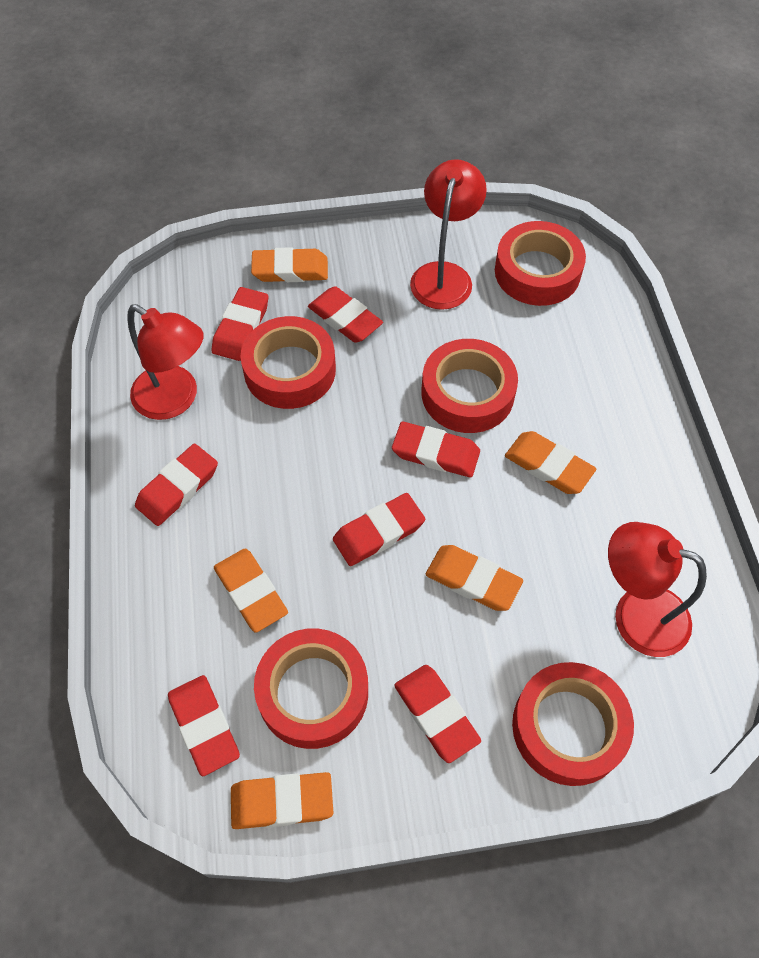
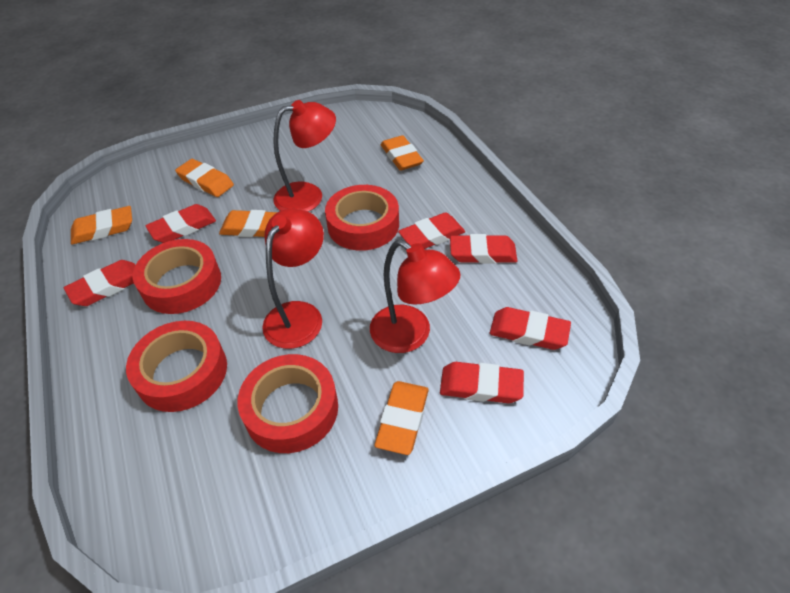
red eraser: [135,444,218,526] [168,675,240,776] [211,287,269,361] [308,286,383,343] [333,493,425,566] [392,422,480,477] [394,665,481,763] = 7 -> [64,260,135,306] [145,204,216,243] [398,212,465,249] [440,362,524,403] [450,234,517,264] [490,307,571,350] = 6
red tape: [240,316,336,409] [254,628,368,749] [421,339,518,433] [495,221,586,306] [512,662,634,786] = 5 -> [126,321,227,412] [133,239,221,314] [238,354,338,453] [325,185,399,251] = 4

